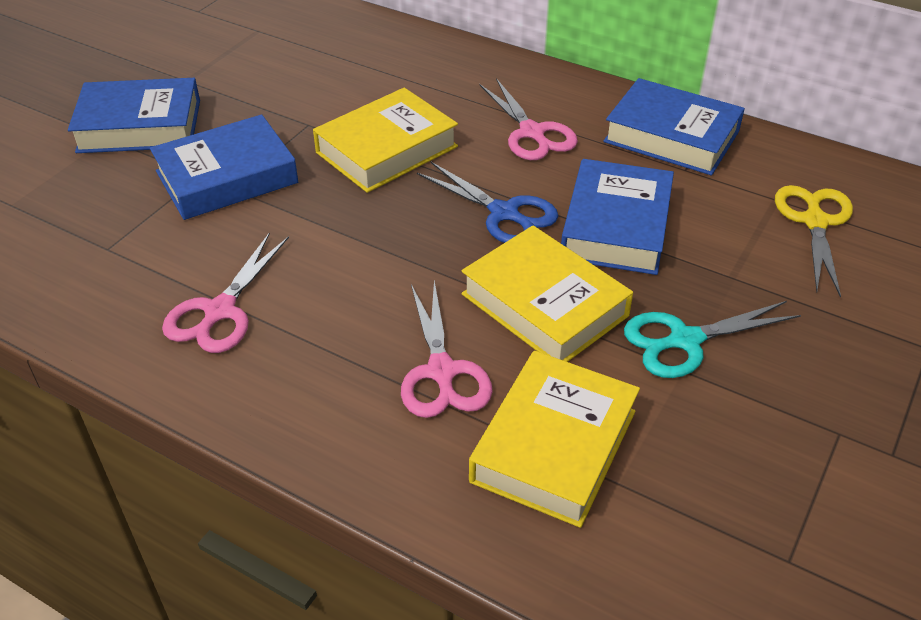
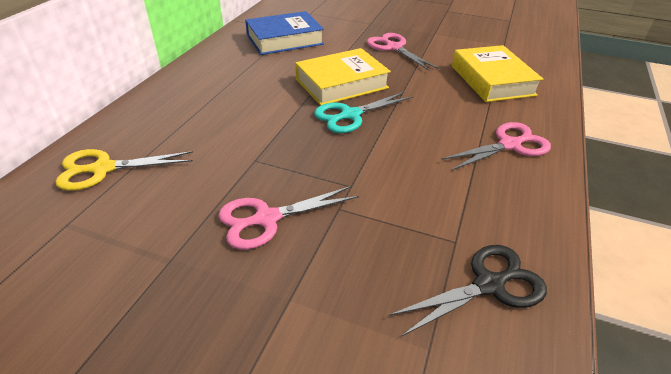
black scissors: none = 0 -> [389,245,547,337] = 1
blue book: [68,78,200,153] [150,115,298,220] [561,159,674,275] [603,78,745,175] = 4 -> [245,11,324,55] = 1
blue scissors: [417,161,558,243] = 1 -> none = 0
yellow book: [313,88,458,193] [461,225,633,362] [469,351,640,528] = 3 -> [295,48,391,106] [452,45,543,102] = 2

